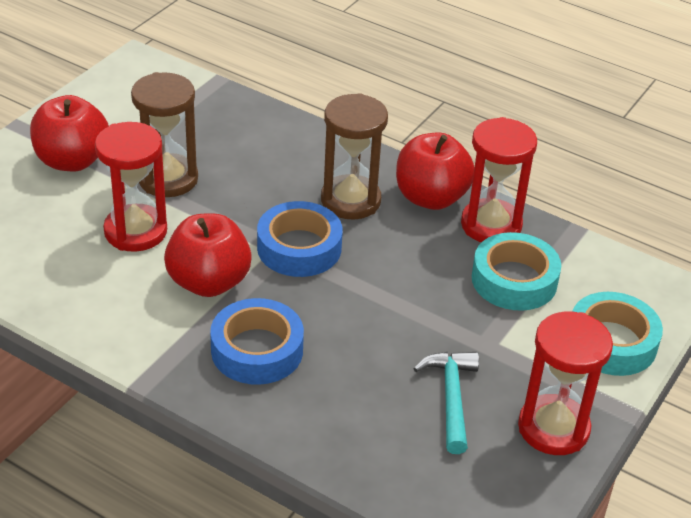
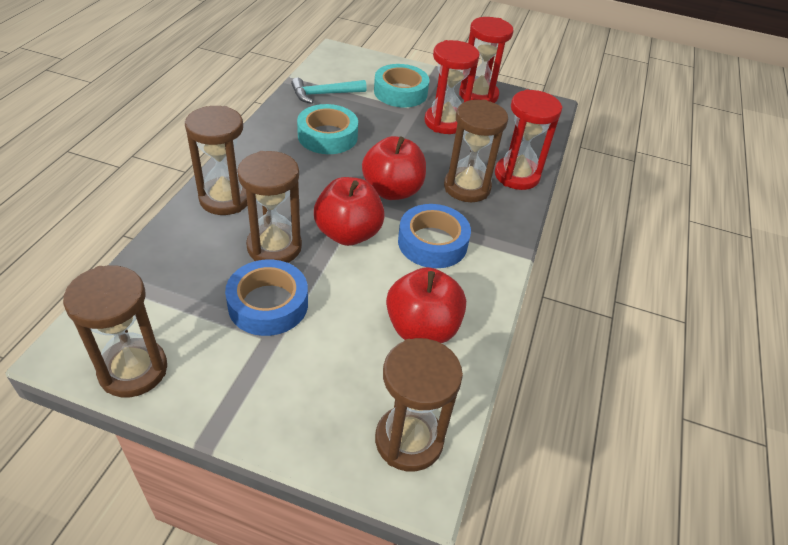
brown hourglass: [131,72,198,197] [321,93,388,220] = 2 -> [63,265,167,397] [185,106,247,215] [237,151,302,263] [375,338,463,472] [444,100,508,202] = 5

